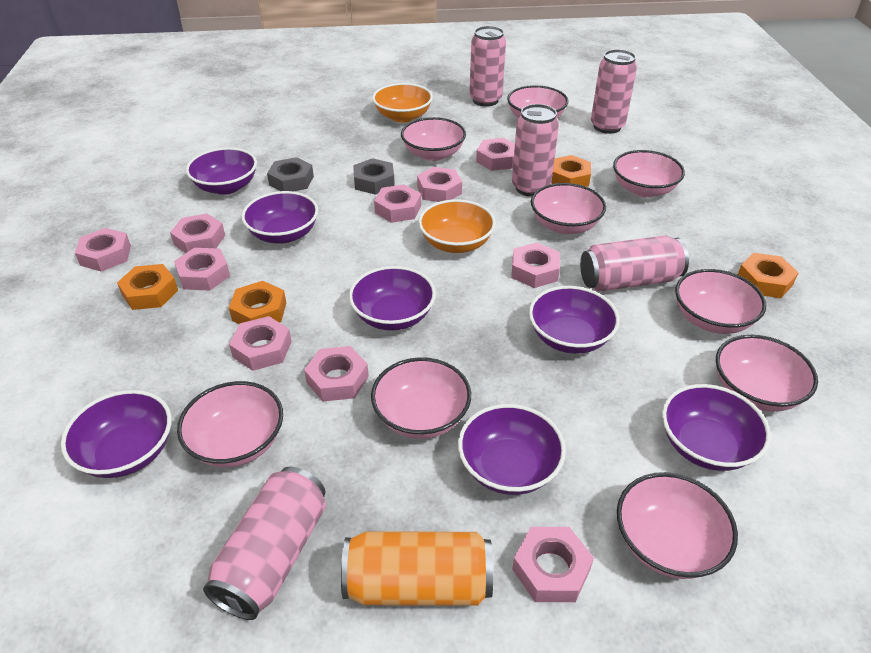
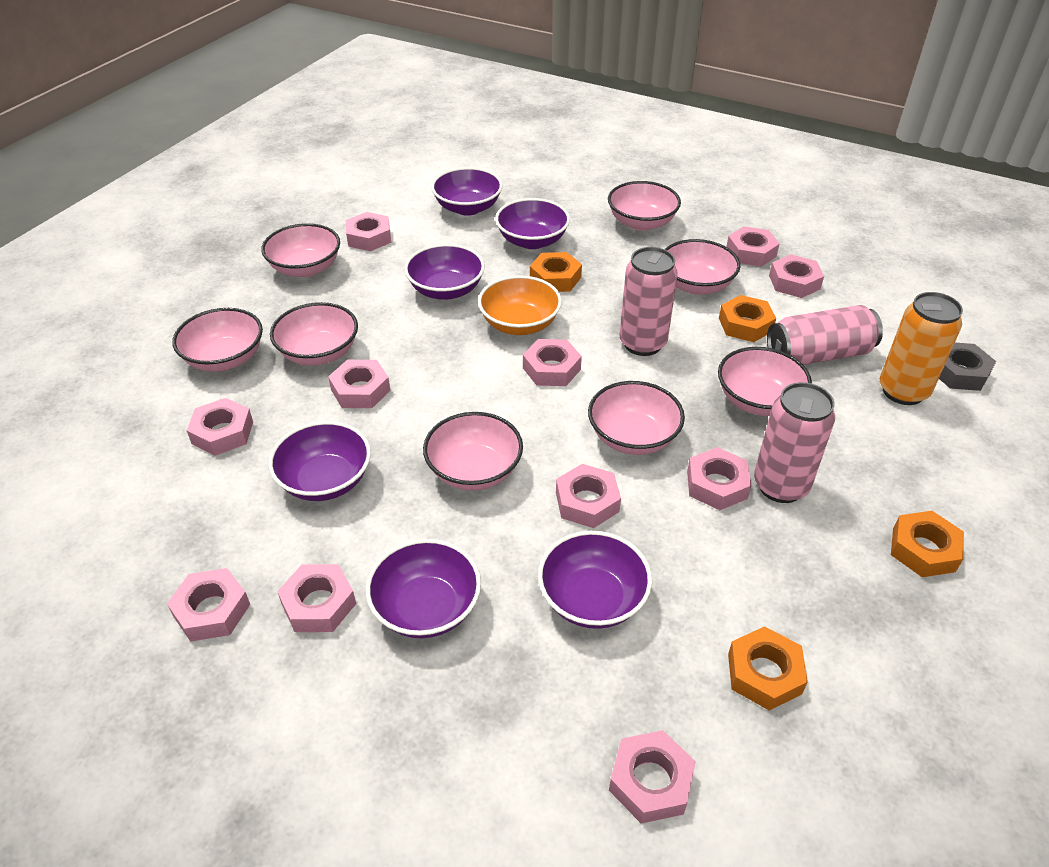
grey nut: [267,157,314,192] [353,158,395,195] = 2 -> [939,343,996,391] = 1
orange bowl: [372,83,433,123] [418,199,496,253] = 2 -> [478,275,562,335] = 1
pink bowl: [177,381,283,467] [371,357,471,439] [401,117,466,161] [507,85,568,118] [531,183,606,234] [613,150,685,197] [617,472,738,579] [675,269,766,334] [716,335,818,412] = 9 -> [172,308,263,372] [261,223,340,277] [270,302,358,366] [423,412,523,491] [588,381,685,455] [608,181,681,231] [665,239,740,295] [718,347,812,416] = 8
pink can: [203,467,326,620] [469,26,506,106] [512,104,559,197] [580,236,689,292] [591,49,637,134] = 5 -> [619,247,678,356] [754,382,835,503] [767,305,883,365] = 3
pink nut: [75,228,131,272] [170,214,225,253] [174,248,230,291] [229,316,292,371] [304,346,369,402] [374,184,421,223] [417,167,462,202] [476,138,515,171] [511,242,560,288] [512,527,594,602] = 10 -> [167,568,250,642] [187,398,253,456] [277,564,356,632] [328,360,390,408] [346,212,391,251] [523,339,582,386] [556,464,621,528] [609,730,696,824] [687,447,752,510] [726,226,780,267] [769,254,824,298] = 11
purple bowl: [61,390,172,478] [186,147,257,195] [241,191,318,243] [349,266,436,331] [458,404,566,495] [529,286,620,354] [662,384,771,471] = 7 -> [268,421,371,501] [366,539,481,638] [404,244,485,300] [431,167,503,216] [495,198,570,249] [538,531,652,629] = 6

